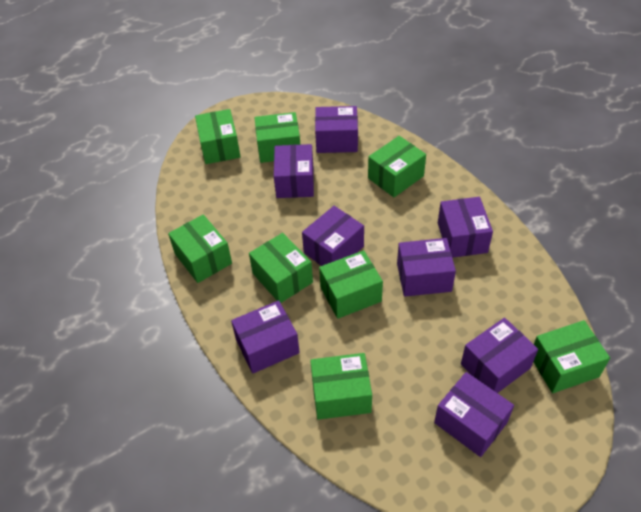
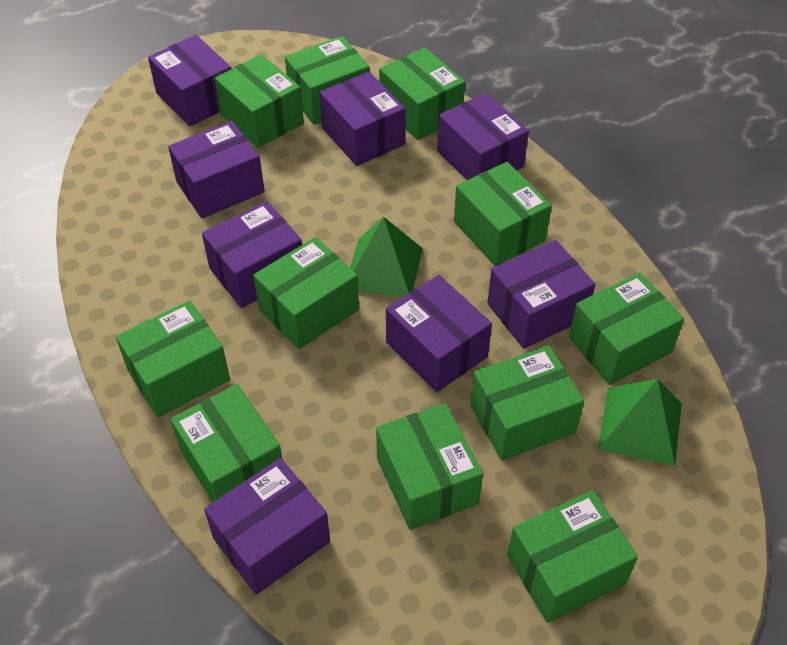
green box: [168,214,232,283] [195,109,241,164] [249,233,313,303] [255,112,300,163] [310,353,372,420] [319,250,383,319] [368,136,426,197] [533,320,610,393] = 8 -> [116,300,230,418] [171,384,282,502] [214,54,304,148] [253,237,359,349] [285,36,370,125] [376,403,483,530] [379,47,465,140] [454,162,552,266] [470,345,584,461] [507,490,638,623] [569,272,684,385] = 11
green pyramid: none = 0 -> [350,216,423,297] [598,379,682,466] = 2

